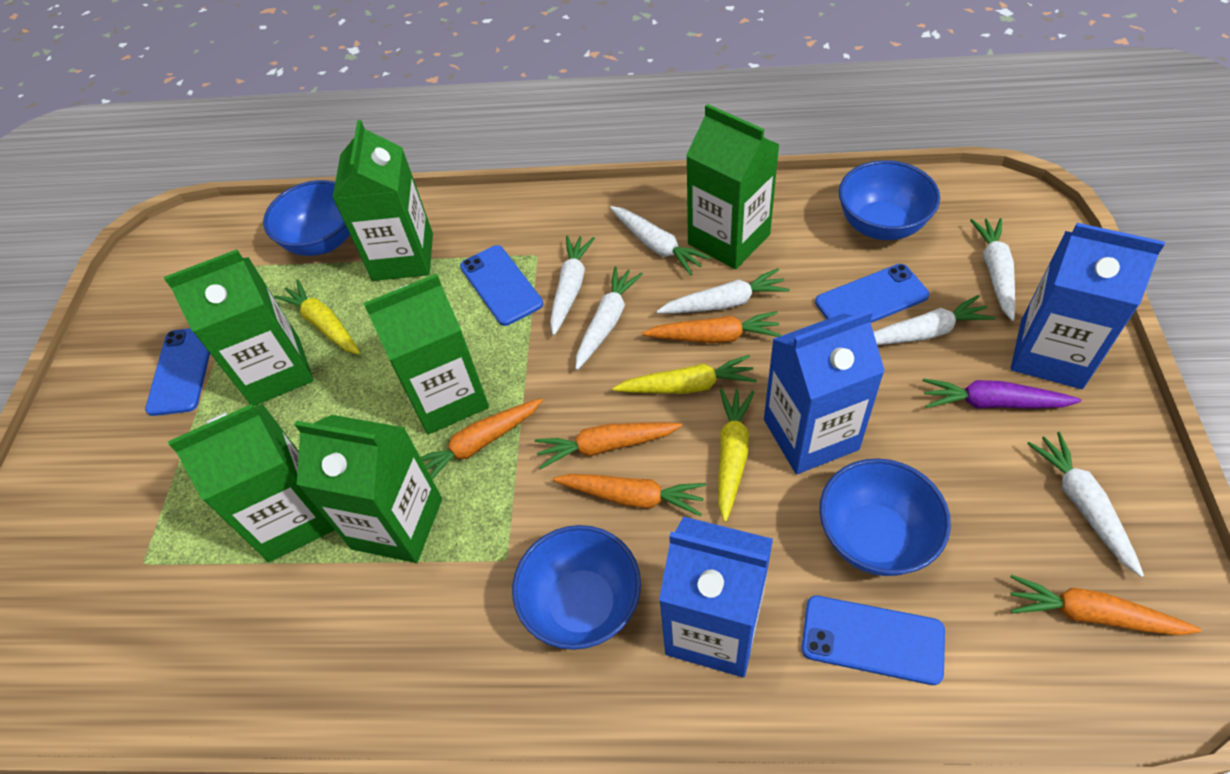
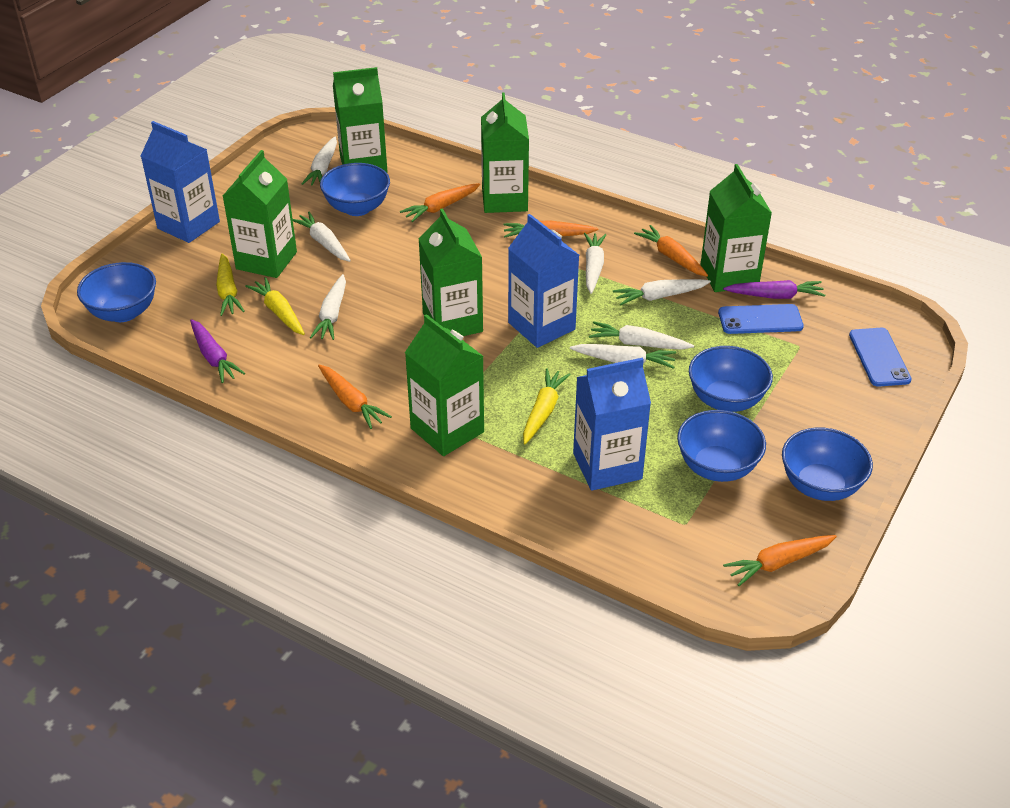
blue bowl: [263,180,350,256] [512,525,641,650] [819,458,951,576] [839,160,940,240] = 4 -> [77,262,156,322] [320,163,390,216] [677,410,766,482] [689,346,773,412] [782,428,873,501] = 5
blue phone: [145,328,210,416] [460,245,543,326] [801,596,945,685] [815,264,929,323] = 4 -> [718,304,804,334] [849,328,912,387] = 2
purple carrot: [923,378,1081,409] = 1 -> [190,319,245,383] [723,280,825,299] = 2

